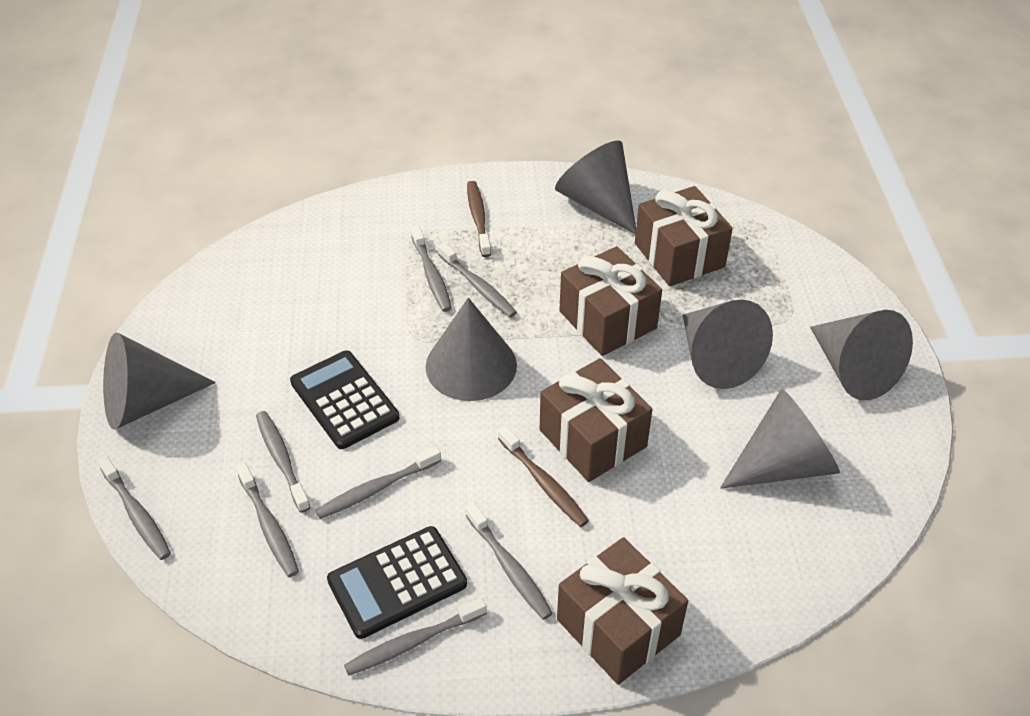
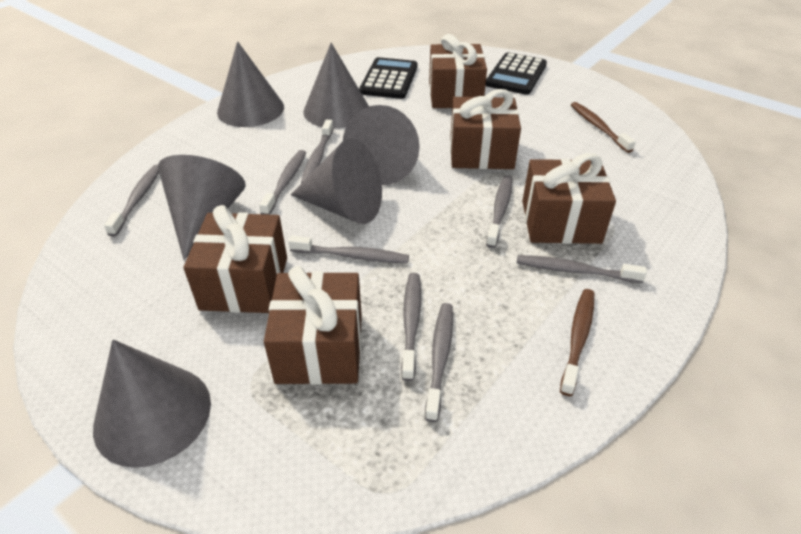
brown gift: [540,358,652,482] [557,537,688,685] [559,246,662,356] [635,186,733,286] = 4 -> [183,205,287,313] [264,266,362,385] [429,34,487,108] [450,89,521,169] [522,153,616,244] = 5

